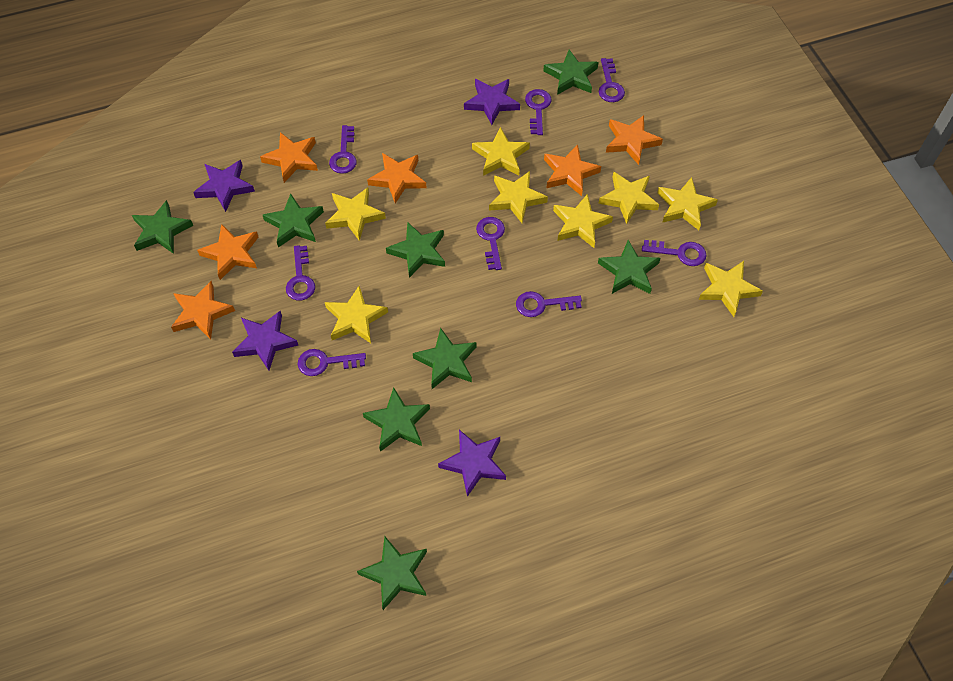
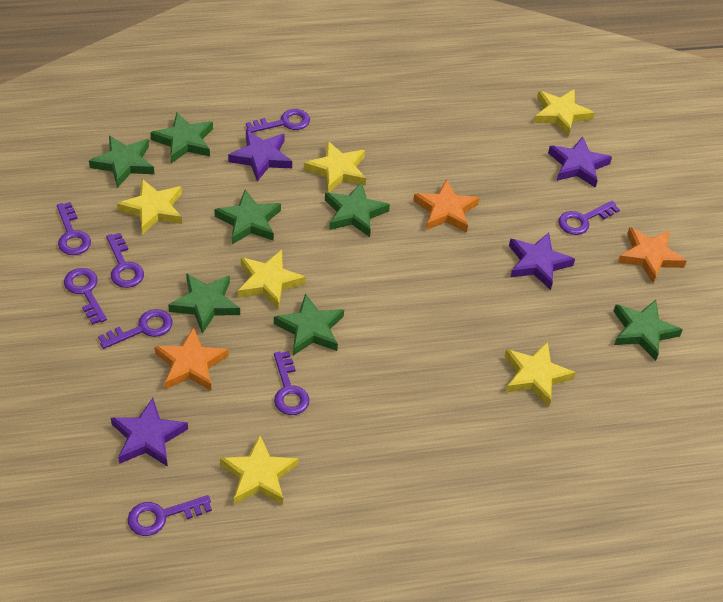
green star: [132,200,193,254] [263,193,324,247] [357,536,427,610] [363,387,430,452] [386,222,445,278] [413,328,477,389] [543,49,599,95] [598,240,660,294] = 8 -> [89,135,154,188] [150,112,213,163] [168,273,240,334] [214,190,281,244] [274,293,344,356] [325,182,390,237] [613,300,683,361] = 7
orange star: [171,281,235,340] [197,224,258,280] [260,132,318,183] [367,153,427,204] [544,144,601,196] [606,115,663,165] = 6 -> [155,327,229,391] [413,179,479,233] [618,227,687,283] = 3
yellow star: [325,187,386,241] [325,286,388,343] [472,127,530,176] [489,171,548,223] [553,194,613,248] [598,171,659,224] [657,177,718,230] [699,261,763,317] = 8 -> [117,179,182,235] [220,435,298,505] [238,250,306,310] [304,141,366,193] [505,342,576,407] [534,89,594,137] = 6

